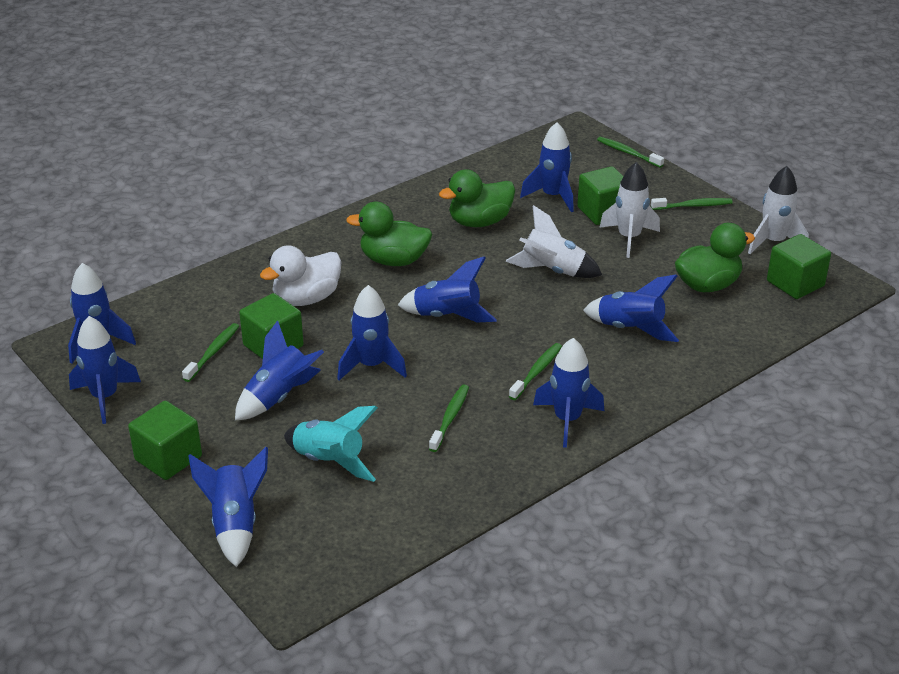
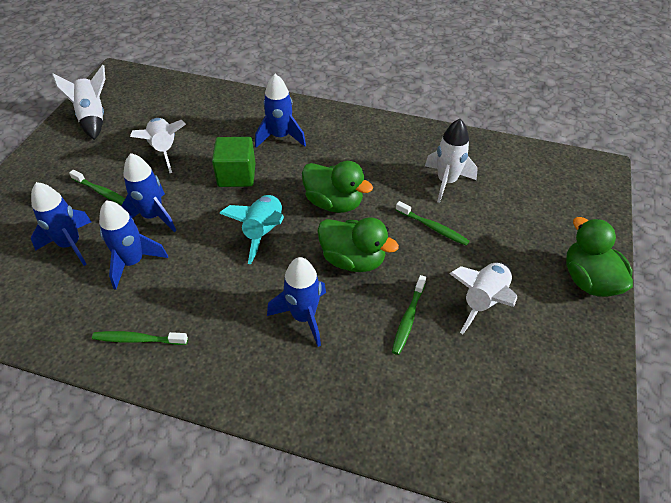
blue rocket: [68,263,136,364] [69,316,141,424] [188,447,268,567] [235,320,324,420] [337,285,407,380] [398,256,497,322] [520,122,574,212] [533,338,604,448] [583,275,679,342] = 9 -> [31,182,92,266] [99,200,168,289] [121,153,176,232] [255,74,306,148] [267,257,326,347] = 5
green cube: [128,401,202,480] [239,293,304,359] [577,166,623,225] [767,234,831,299] = 4 -> [212,137,255,187] = 1
green toothbrush: [182,323,239,382] [429,385,469,452] [509,343,562,400] [597,137,664,168] [651,198,733,210] = 5 -> [69,170,125,205] [92,331,188,345] [392,275,426,355] [396,201,469,246] = 4
white duck: [260,245,341,306] = 1 -> none = 0
white rocket: [506,205,602,278] [599,162,660,258] [748,166,809,254] = 3 -> [52,65,105,140] [130,118,186,173] [425,119,478,203] [449,262,517,334] = 4

